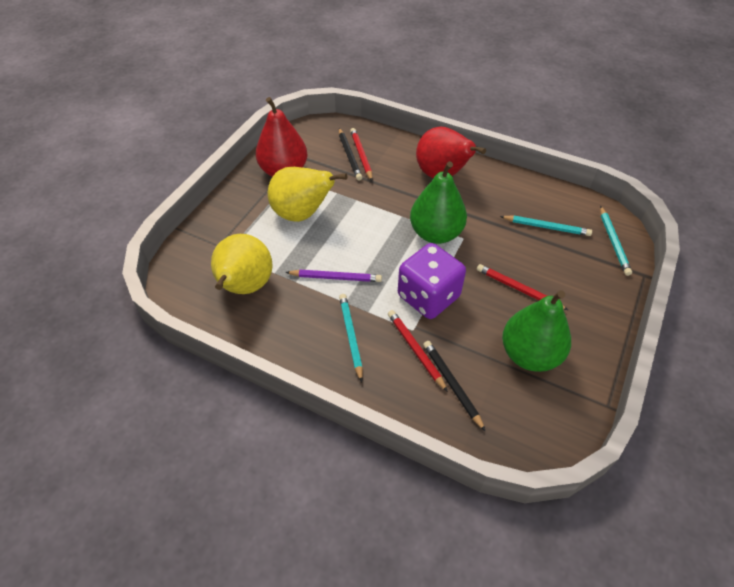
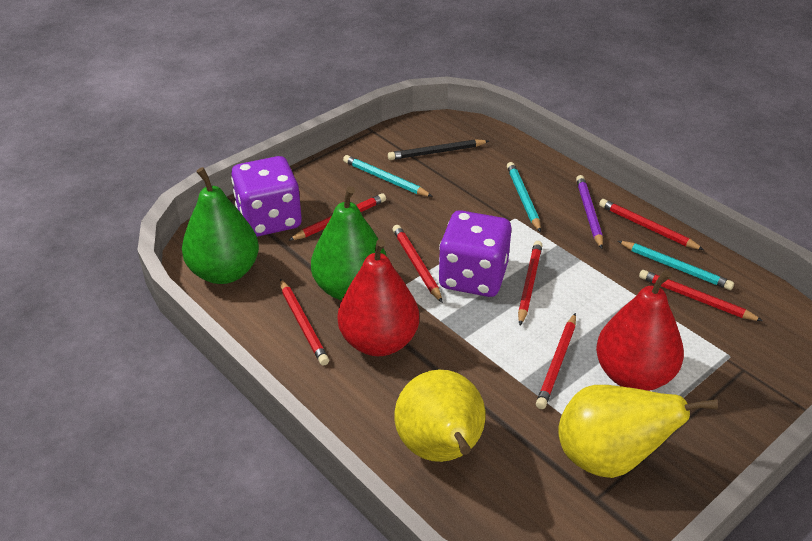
black pencil: [339,128,362,180] [423,341,486,432] = 2 -> [388,139,489,160] = 1
purple dice: [398,243,466,319] = 1 -> [231,156,302,237] [438,210,511,297] = 2
red pencil: [350,128,373,181] [388,310,448,392] [477,264,568,310] = 3 -> [280,279,329,366] [288,193,386,241] [392,225,443,303] [518,241,543,325] [536,313,576,409] [599,199,704,250] [639,270,763,321] = 7

